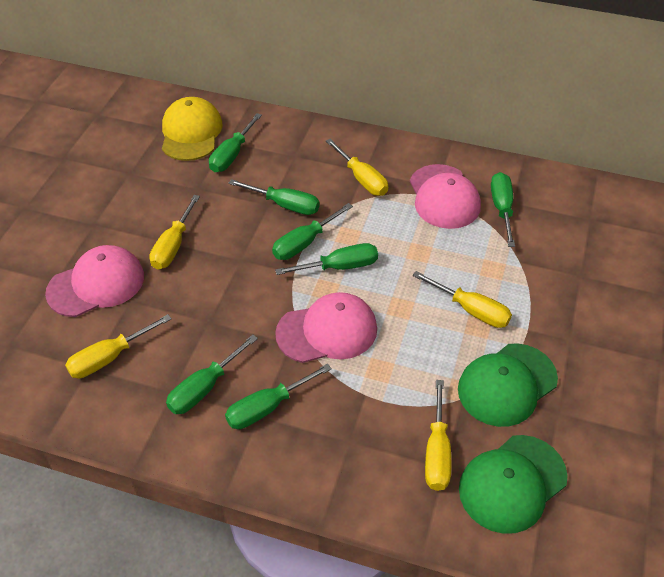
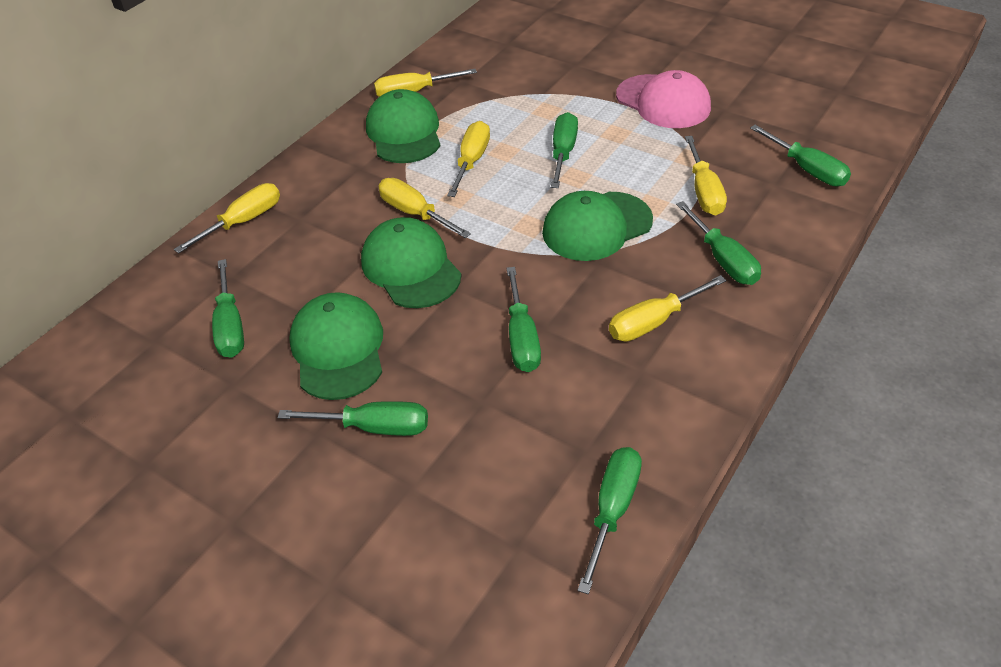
green cap: [458,343,558,427] [459,435,568,534] = 2 -> [289,292,383,400] [361,217,462,308] [366,89,441,163] [542,191,653,261] = 4
pink cap: [45,245,144,317] [275,292,377,363] [410,164,481,229] = 3 -> [616,70,711,128] = 1
yellow cap: [162,97,223,161] = 1 -> none = 0
yellow screwdriver: [65,314,172,378] [149,195,200,269] [326,139,388,196] [413,271,512,328] [425,380,451,491] = 5 -> [174,183,280,253] [374,69,477,97] [378,178,471,238] [447,121,490,197] [609,275,726,342] [685,136,727,215] = 6

